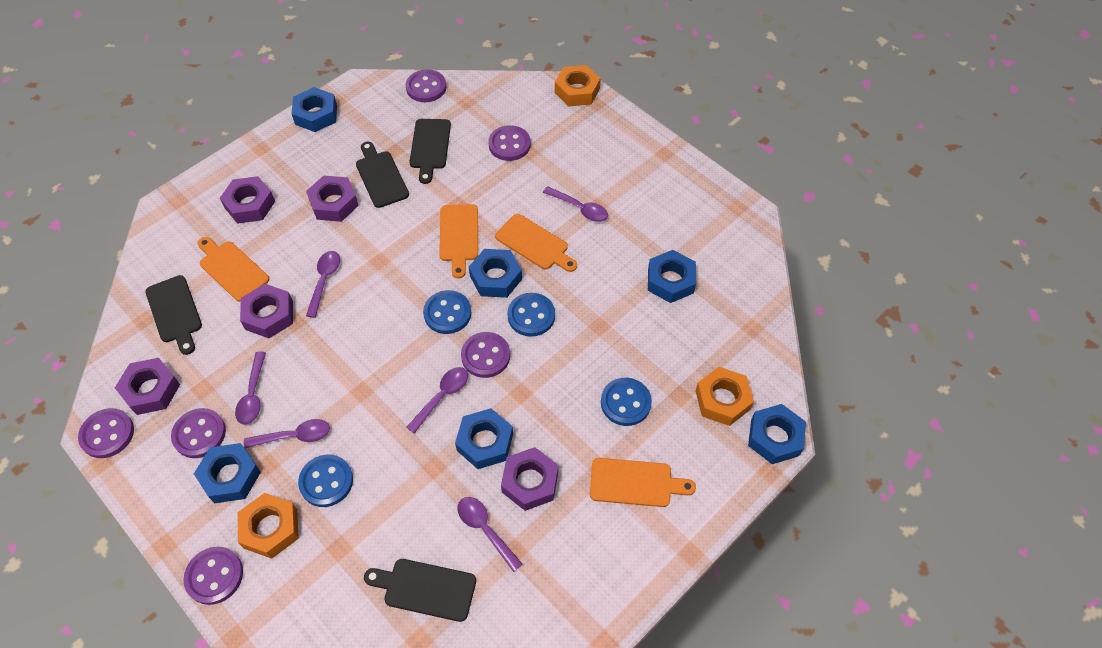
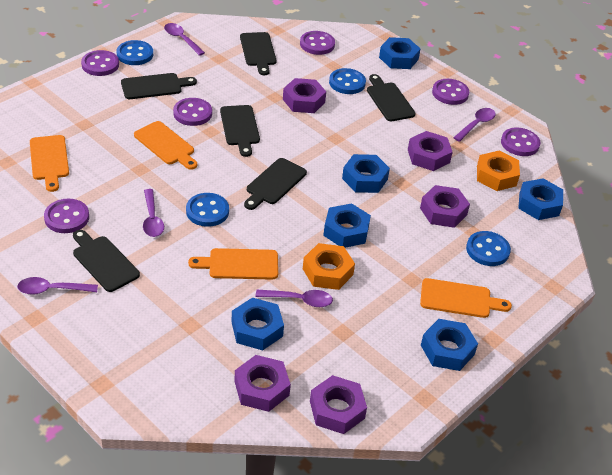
black cutting board: [145,275,202,355] [356,142,409,208] [364,559,476,622] [409,119,451,184] = 4 -> [73,230,140,292] [121,73,197,99] [220,105,260,157] [240,32,277,75] [244,158,307,210] [367,74,416,121] = 6
orange nut: [238,493,299,559] [555,65,601,106] [695,367,754,426] = 3 -> [303,243,355,290] [477,151,520,191] = 2
purple spoon: [235,352,266,425] [244,419,330,448] [306,251,340,318] [406,367,468,433] [457,497,523,572] [543,186,608,222] = 6 -> [17,277,98,295] [143,189,164,237] [164,23,205,56] [255,290,333,307] [453,108,496,142] = 5

